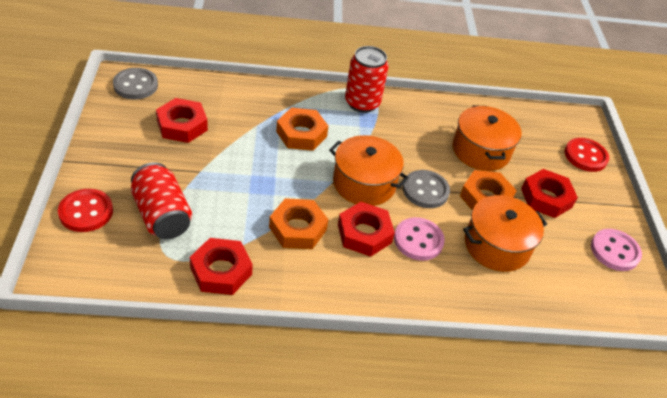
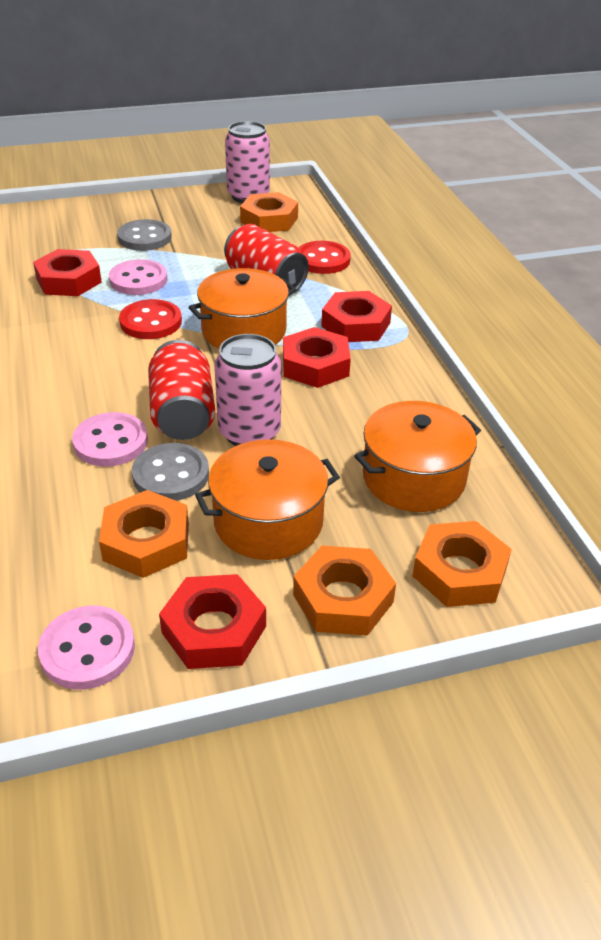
orange nut: [269,198,329,249] [276,107,328,151] [460,170,517,210] = 3 -> [99,490,189,578] [240,192,298,232] [293,546,396,636] [412,521,512,607] = 4
pink button: [394,217,445,261] [591,229,642,271] = 2 -> [38,606,135,689] [72,412,148,467] [109,259,168,295] = 3
pink can: none = 0 -> [215,334,281,446] [225,121,270,203] = 2

